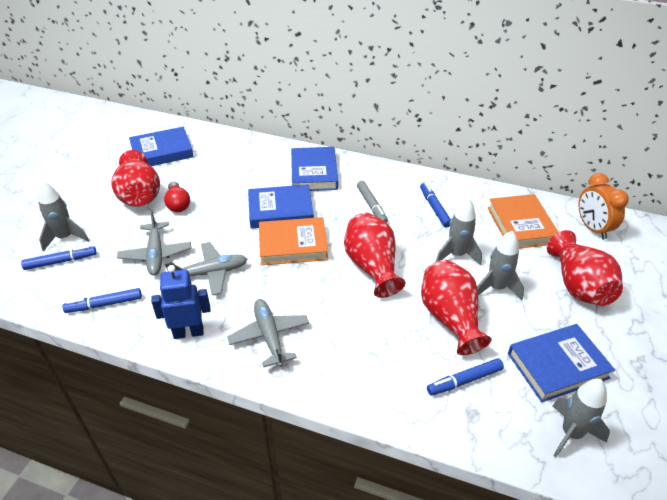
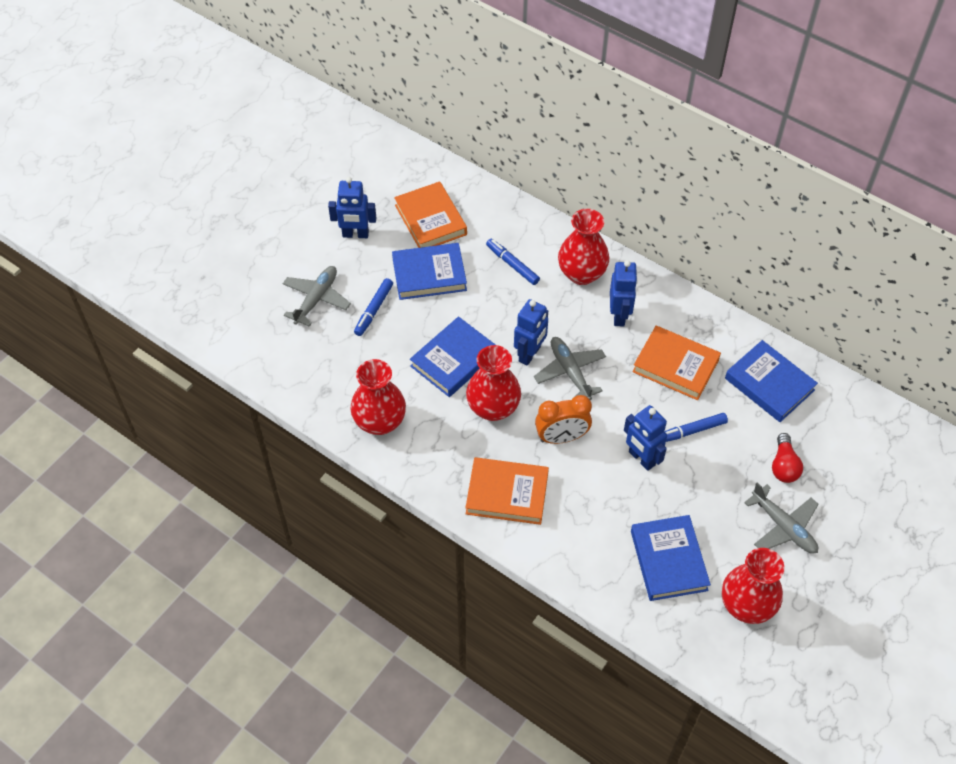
blue marker: [21,246,97,270] [63,288,142,313] [420,183,451,227] [427,358,504,395] = 4 -> [354,278,393,336] [486,239,540,285] [664,413,728,442] = 3
blue robot: [151,265,210,339] = 1 -> [328,177,376,238] [514,299,548,366] [610,260,638,326] [624,405,667,471] = 4
grey marker: [357,181,388,223] = 1 -> none = 0
grey rocket: [38,181,89,252] [436,198,482,265] [477,230,524,300] [553,379,610,457] = 4 -> none = 0
orange book: [259,217,328,265] [488,194,558,249] = 2 -> [394,181,467,248] [465,457,549,525] [632,326,721,400] = 3

